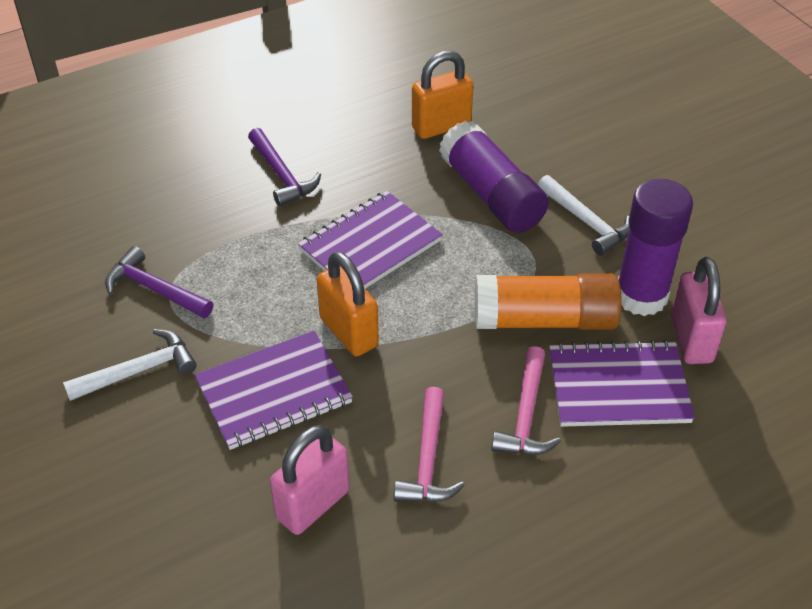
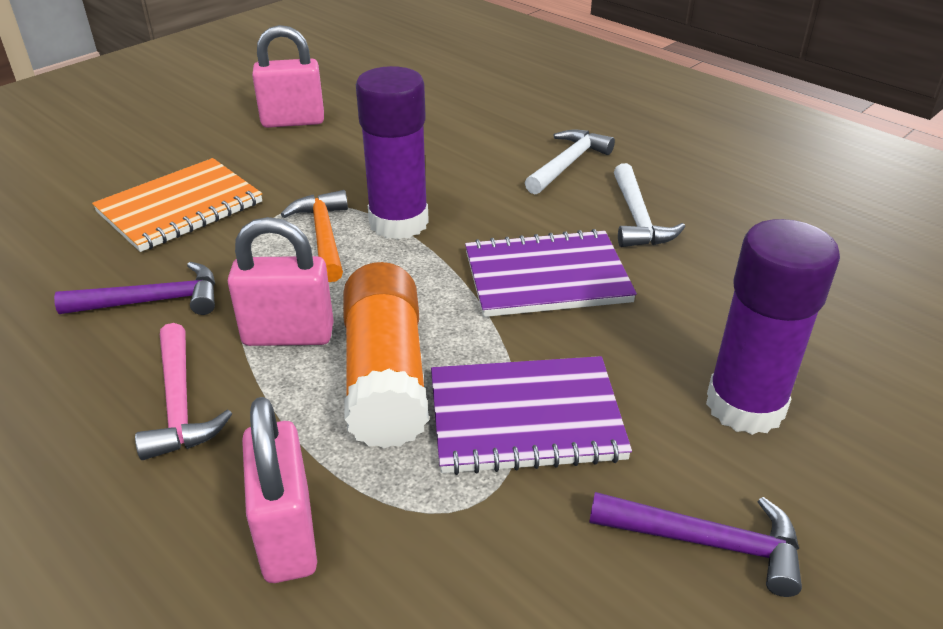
orange hammer: none = 0 -> [281,190,348,282] = 1
orange notebook: none = 0 -> [92,158,262,252] = 1
orange padlock: [317,252,379,356] [412,51,473,139] = 2 -> none = 0
pink hammer: [394,387,465,502] [491,346,561,455] = 2 -> [135,323,232,460] = 1
pink padlock: [270,425,350,535] [671,257,727,364] = 2 -> [228,217,334,346] [242,397,317,583] [252,25,324,128] = 3
purple notebook: [195,331,353,450] [298,191,443,289] [549,340,695,427] = 3 -> [431,356,632,475] [465,229,637,317] = 2

